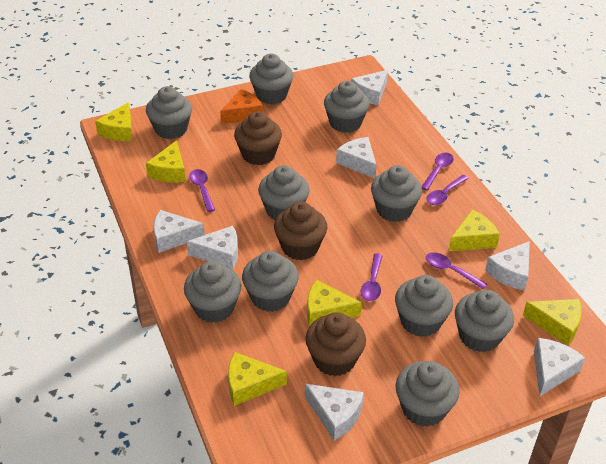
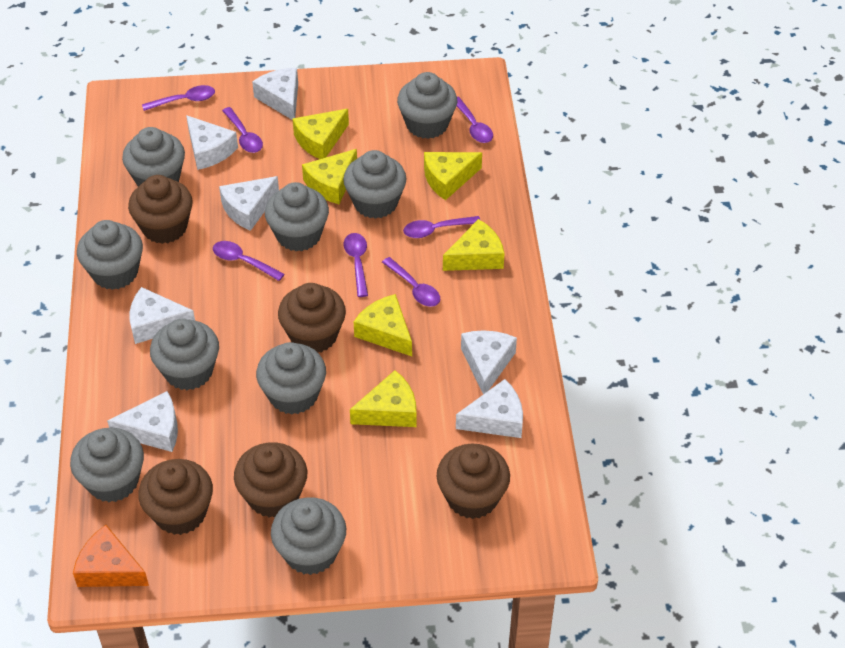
brown cupcake: [234,111,282,165] [274,202,327,260] [305,312,366,376] = 3 -> [128,175,193,244] [138,459,213,535] [234,442,307,517] [278,283,346,352] [437,444,510,519] = 5
grey cupcake: [146,86,192,139] [184,261,241,323] [242,251,299,312] [249,54,293,104] [258,165,310,220] [324,81,369,133] [371,165,422,222] [395,275,453,337] [396,361,460,427] [455,290,514,352] = 10 -> [70,428,144,502] [77,220,143,290] [122,127,185,187] [150,319,219,390] [256,342,326,415] [265,182,329,251] [271,497,346,575] [343,150,406,219] [397,72,457,139] = 9
purple spoon: [189,169,215,212] [361,253,383,301] [421,153,454,190] [426,175,469,205] [426,252,488,290] = 5 -> [142,85,215,111] [213,241,285,281] [222,107,263,153] [344,233,368,297] [382,257,440,307] [403,216,480,238] [457,97,493,143] = 7

